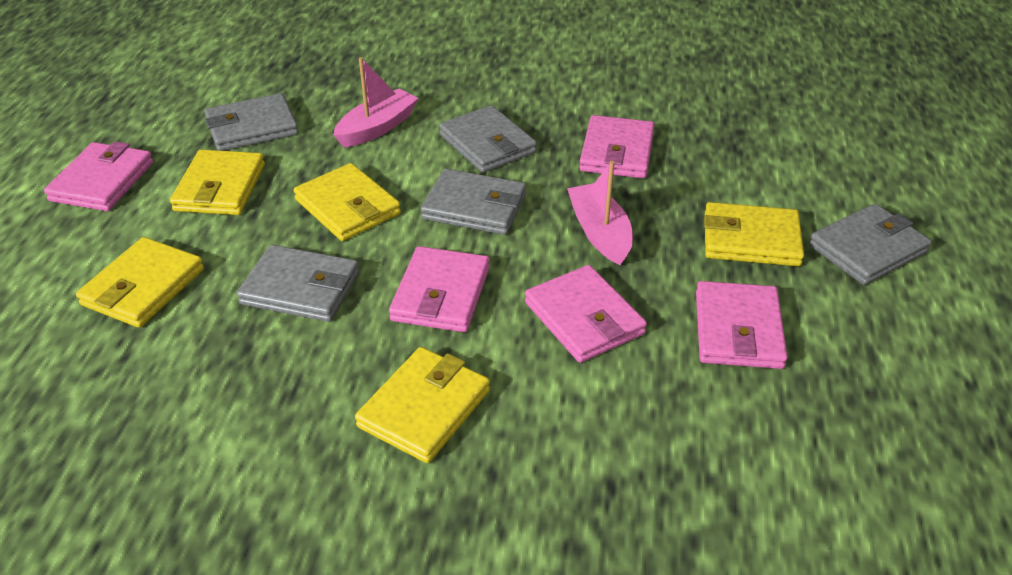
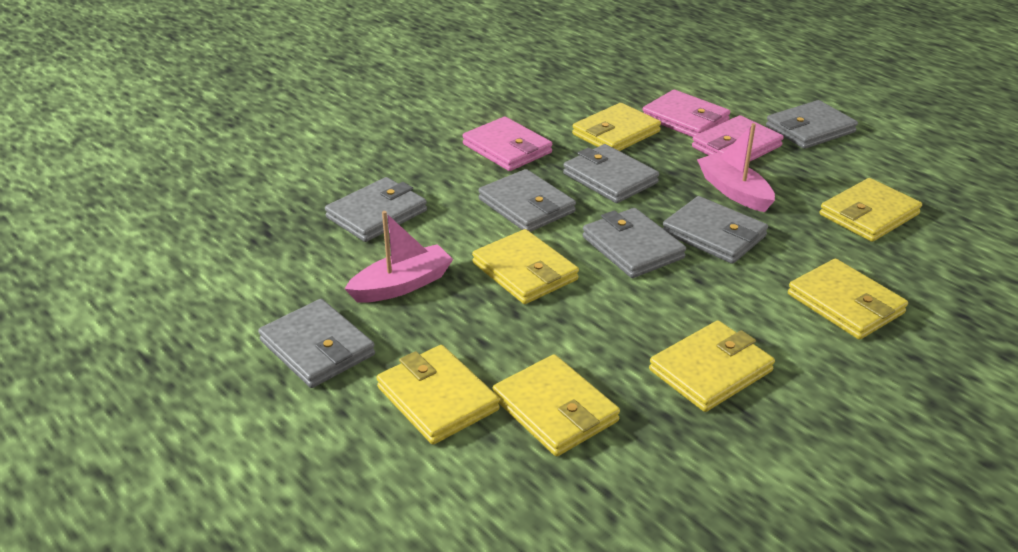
grey wallet: [205,93,298,151] [237,245,360,322] [421,169,526,235] [439,105,537,173] [809,204,932,285] = 5 -> [258,299,375,388] [325,177,427,242] [478,169,576,232] [563,144,659,203] [583,208,686,278] [663,196,768,264] [766,100,858,149] = 7
pink wallet: [44,141,153,211] [389,246,490,332] [525,265,647,363] [579,115,654,178] [696,281,788,369] = 5 -> [463,117,552,171] [643,90,730,137] [692,115,784,161] = 3
yellow wallet: [76,237,204,328] [170,150,265,215] [294,163,401,241] [355,347,490,463] [704,202,804,266] = 5 -> [376,345,499,445] [472,229,579,304] [493,354,620,456] [572,103,661,151] [649,320,775,412] [788,258,908,340] [820,178,922,242] = 7

